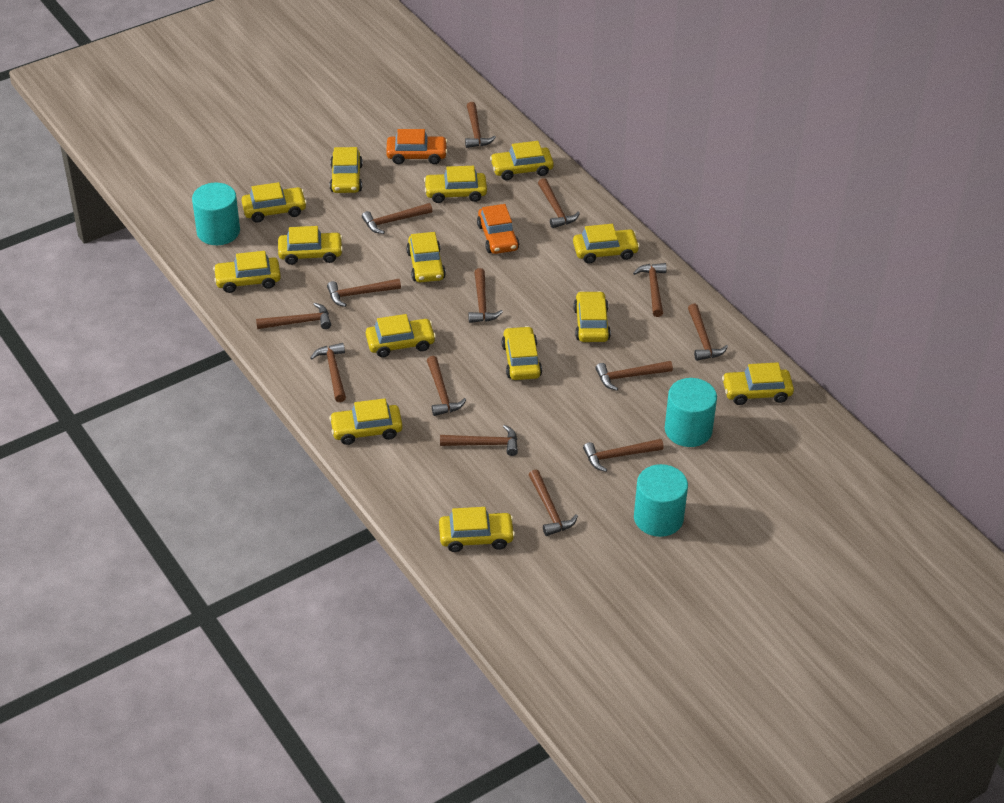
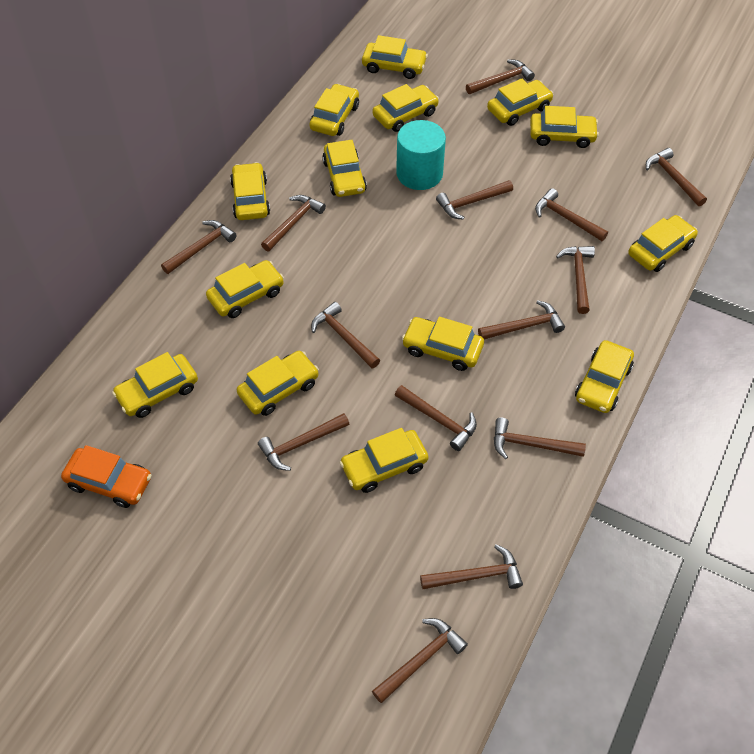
orange car: [386,129,448,164] [477,204,519,254] = 2 -> [61,445,152,508] = 1
turquoise cylinder: [192,183,240,245] [634,464,688,537] [665,378,717,447] = 3 -> [396,120,446,190] = 1

